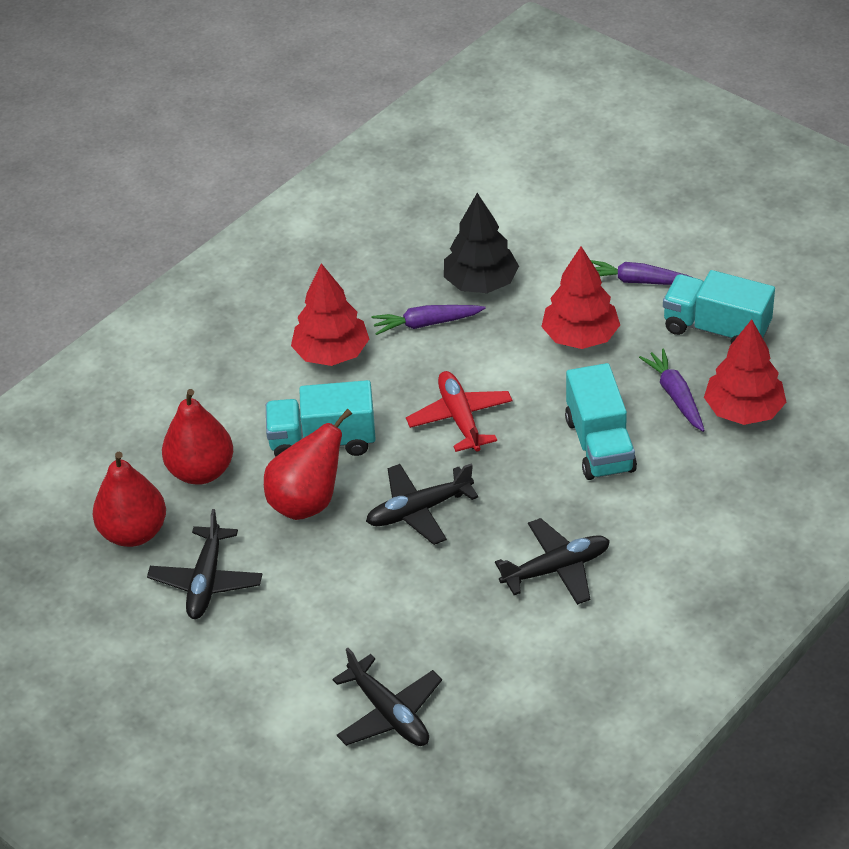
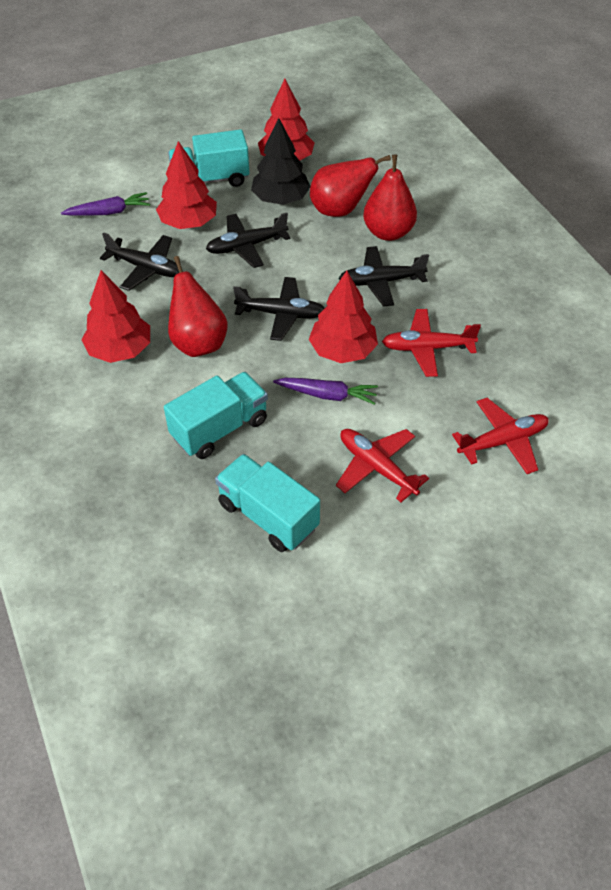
purple carrot: [372,305,486,335] [591,260,694,285] [639,349,705,432] = 3 -> [61,192,150,216] [273,378,378,405] = 2
red plane: [406,371,513,452] = 1 -> [336,429,429,502] [382,309,481,377] [452,398,549,474] = 3
red tree: [291,263,369,366] [541,246,620,349] [704,319,787,425] = 3 -> [81,270,150,363] [156,141,217,229] [258,79,315,160] [309,271,378,363] = 4

